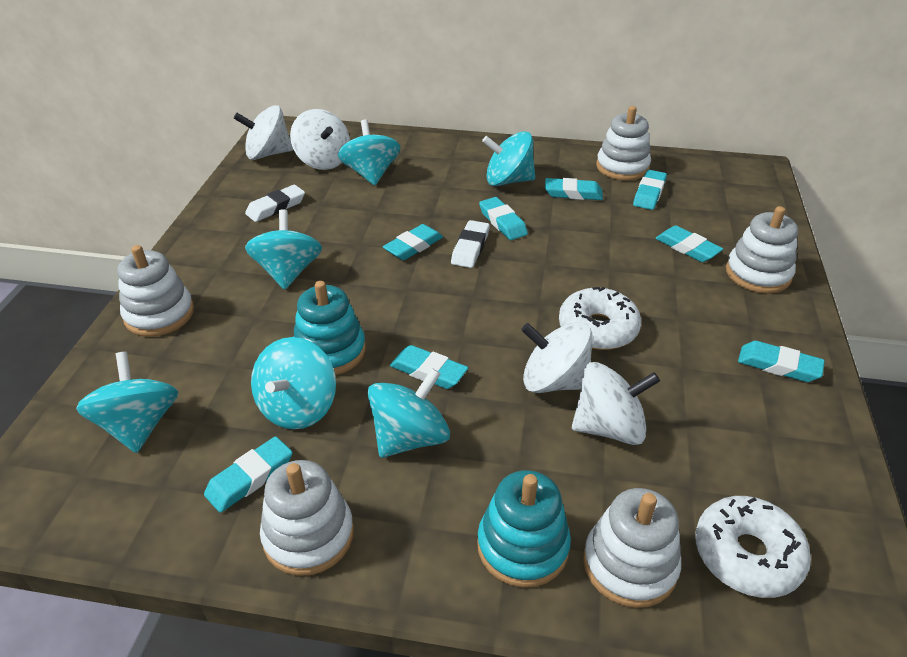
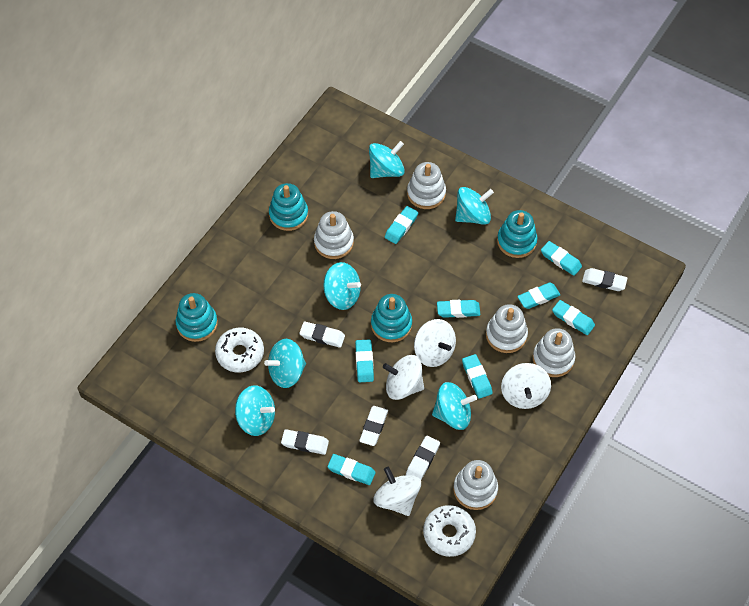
turquoise stacking toy: [294,281,366,375] [477,470,571,588] = 2 -> [176,293,218,342] [269,183,308,231] [371,294,412,342] [497,210,538,258] = 4
white eraser: [245,185,305,222] [451,220,490,268] = 2 -> [281,429,329,455] [299,322,345,348] [359,406,388,446] [406,436,440,480] [582,268,627,291] = 5

